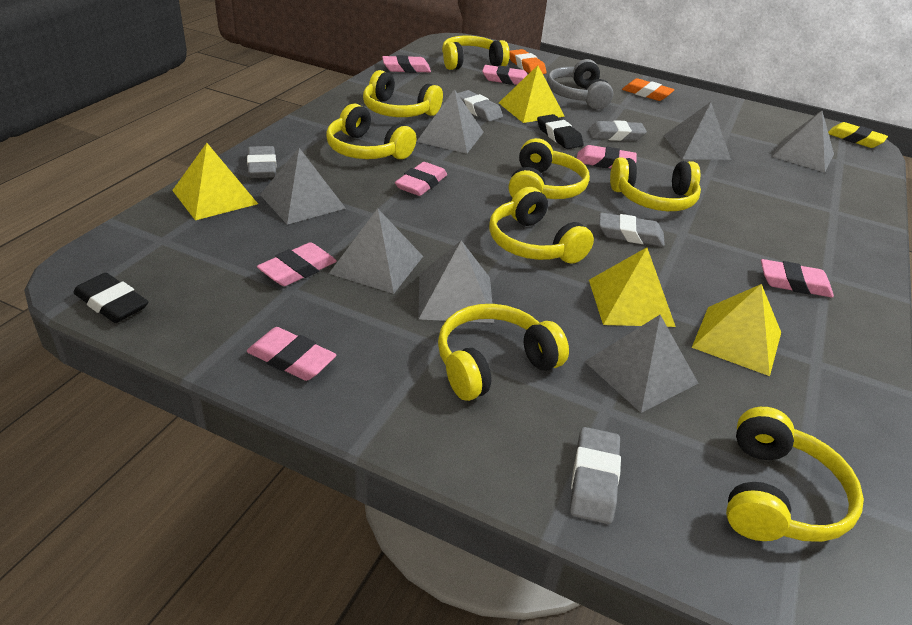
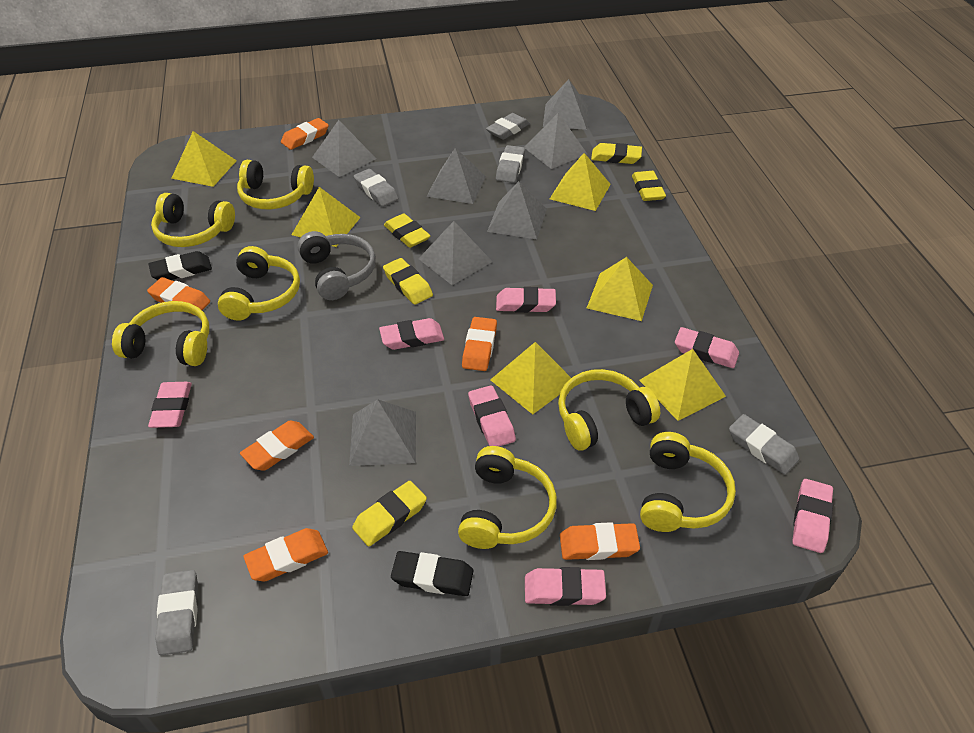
orange eraser: [510,49,547,74] [622,78,675,101] = 2 -> [147,277,210,315] [240,420,314,471] [243,528,328,581] [281,118,329,150] [462,317,497,371] [560,522,640,560] = 6
yellow eraser: [828,122,888,148] = 1 -> [352,481,427,546] [383,258,433,305] [384,213,430,248] [591,143,642,164] [632,171,666,201] = 5
yellow headphones: [326,103,416,159] [363,70,443,117] [438,304,569,401] [442,36,510,70] [489,187,594,264] [509,138,590,199] [610,157,701,211] [726,407,864,542] = 8 -> [112,301,209,366] [151,193,235,247] [218,246,300,321] [237,160,314,209] [458,446,557,549] [558,369,660,451] [640,432,736,532] = 7
yellow pyramid: [172,143,258,220] [499,65,565,123] [589,247,676,327] [692,284,781,376] = 4 -> [171,131,237,187] [291,187,361,247] [490,342,571,414] [550,153,611,211] [587,257,653,321] [639,349,726,421] = 6

